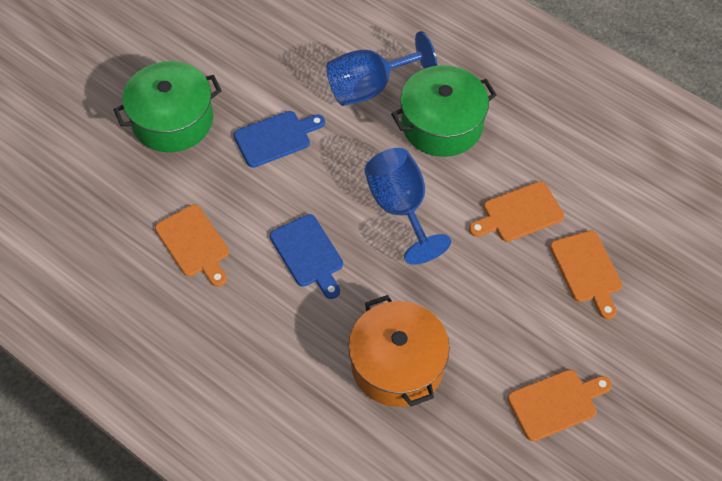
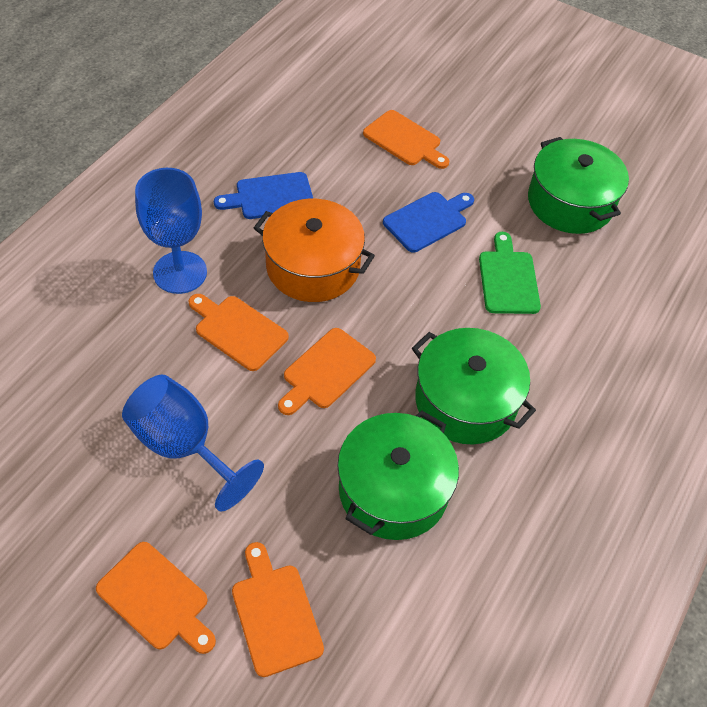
green cutting board: none = 0 -> [479,232,541,314] = 1
green pot: [113,61,222,152] [391,65,497,157] = 2 -> [337,410,459,540] [412,328,536,445] [528,137,629,234] = 3
orange cutting board: [155,205,229,287] [469,181,564,242] [507,369,612,441] [550,230,622,320] = 4 -> [96,542,216,654] [188,294,289,371] [232,542,324,677] [278,328,376,415] [363,110,449,169] = 5

